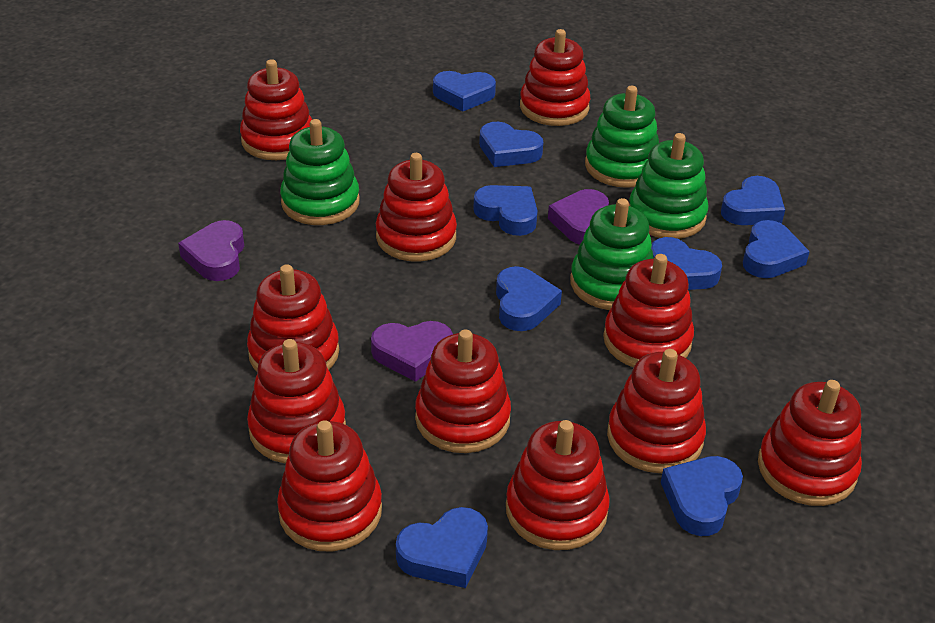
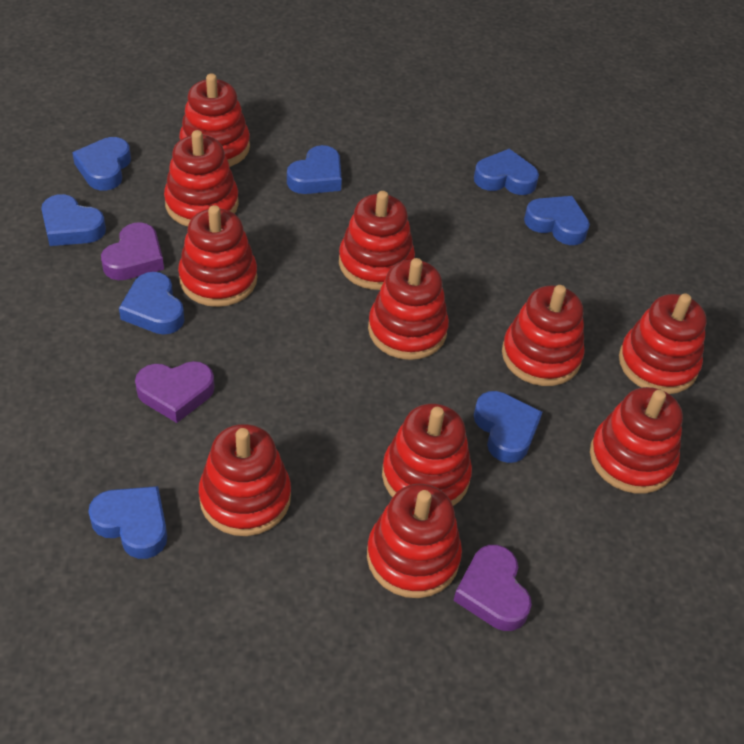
blue heart: [396,507,488,588] [433,71,496,111] [473,185,538,236] [479,122,543,167] [496,266,562,331] [651,237,722,290] [661,456,743,536] [721,176,785,225] [743,220,810,278] = 9 -> [41,194,106,246] [72,137,131,191] [88,486,167,559] [119,272,185,335] [287,145,342,194] [474,149,539,195] [474,391,542,463] [524,196,590,245] = 8
green stacking toy: [280,119,360,225] [570,198,654,310] [585,86,659,188] [629,133,708,239] = 4 -> none = 0

